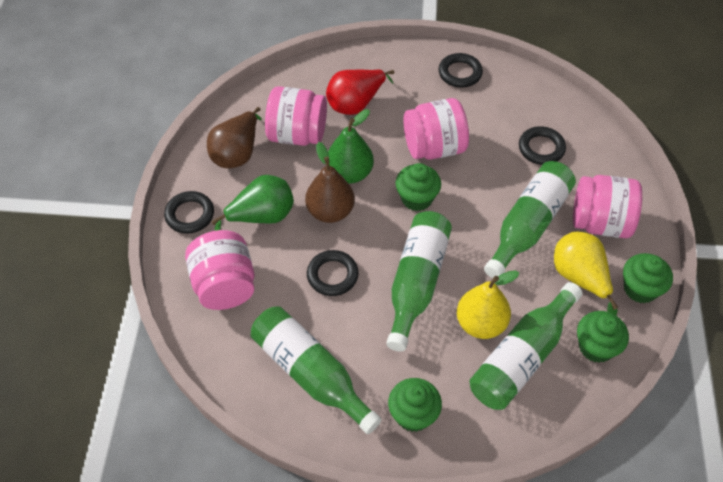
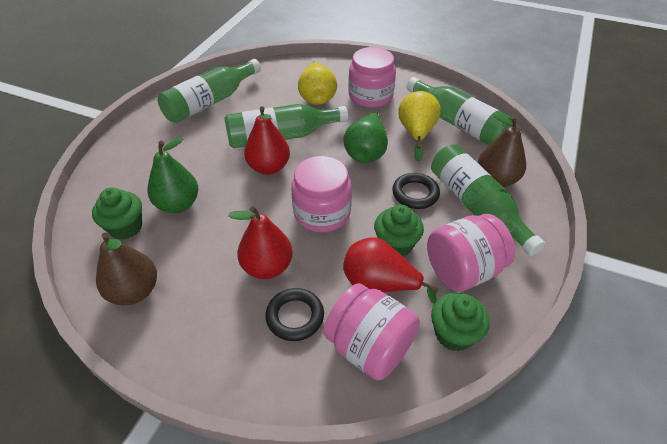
black ring: [164,191,214,234] [307,250,359,296] [439,53,483,88] [519,126,566,165] = 4 -> [265,288,324,341] [392,173,440,209] = 2
green cupcake: [388,378,442,432] [395,163,441,211] [577,311,629,363] [623,253,673,303] = 4 -> [92,187,142,240] [374,205,424,256] [431,293,490,351] = 3
red pear: [326,70,394,115] = 1 -> [228,206,293,279] [244,106,290,175] [343,238,439,304] = 3

